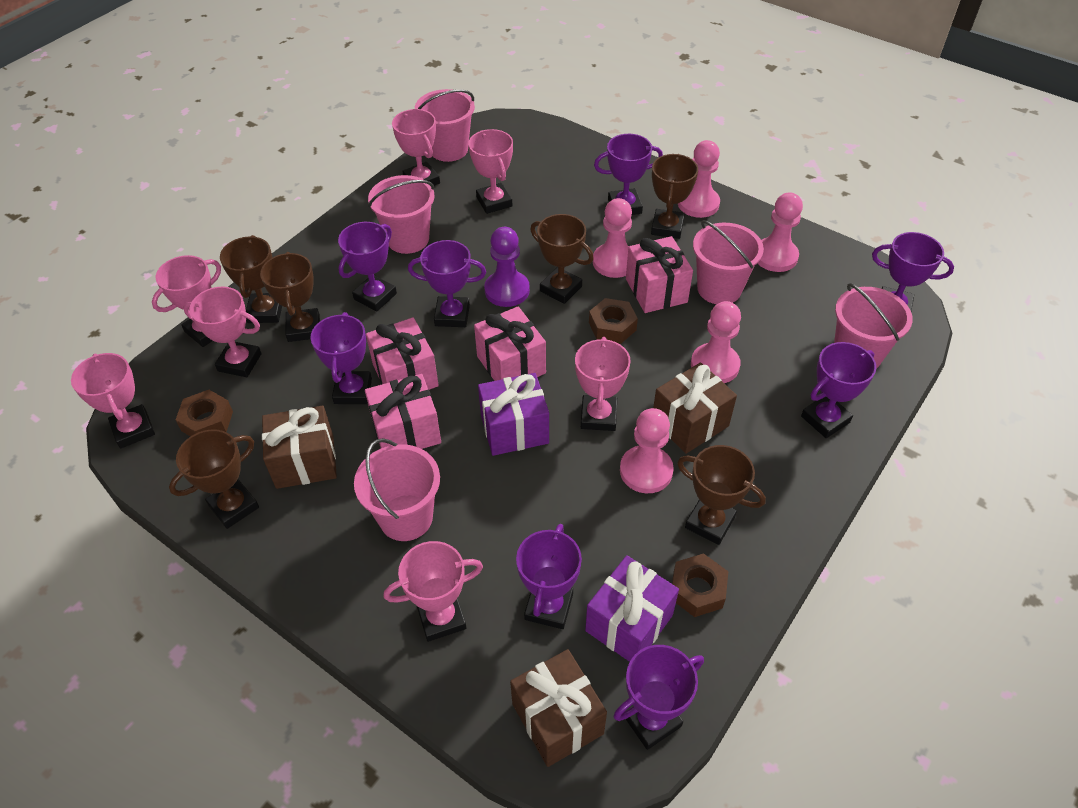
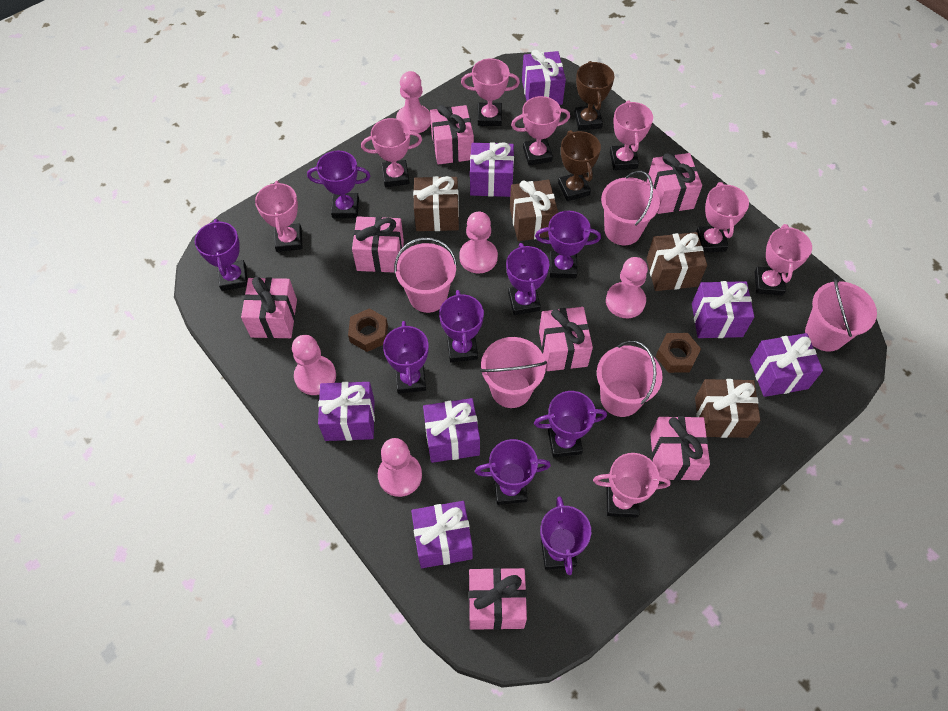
brown gift: [262,406,337,489] [510,649,607,767] [653,362,737,454] = 3 -> [413,176,459,231] [510,180,558,241] [647,232,707,291] [695,379,760,438] = 4
brown nut: [176,390,233,437] [589,298,638,344] [672,553,728,617] = 3 -> [348,308,388,352] [655,333,701,373] = 2
brown trophy: [169,429,259,529] [220,235,282,323] [260,252,320,342] [530,214,594,304] [651,154,698,239] [677,445,766,545] = 6 -> [558,130,601,201] [574,61,614,130] = 2
pink gift: [365,374,441,449] [366,317,439,390] [474,306,546,381] [626,236,693,313] = 4 -> [241,277,297,339] [352,216,404,273] [430,105,474,165] [469,568,527,630] [539,307,593,371] [647,153,702,214] [650,416,710,481] = 7
pink trophy: [71,353,155,448] [152,255,221,347] [183,286,262,377] [384,541,483,642] [392,109,440,186] [468,129,513,214] [575,337,631,431] = 7 -> [255,181,303,252] [361,118,422,187] [461,58,520,126] [511,96,570,165] [593,453,671,518] [610,100,653,170] [696,182,749,253] [755,224,812,296] = 8
purple gift: [478,373,549,456] [585,555,679,662] = 2 -> [318,382,375,441] [411,501,473,568] [423,398,480,463] [470,142,514,197] [522,50,566,105] [692,281,754,338] [750,333,823,397] = 7
purple pawn: [484,227,530,307] = 1 -> none = 0
purple trophy: [310,312,372,404] [338,222,397,312] [408,240,486,327] [516,524,582,629] [594,134,663,215] [613,645,704,750] [801,342,876,438] [872,232,954,311] = 8 -> [195,219,248,291] [307,151,370,218] [383,321,429,394] [439,290,484,362] [475,439,551,505] [506,243,550,315] [534,391,607,458] [535,211,601,278] [540,496,591,575] = 9

